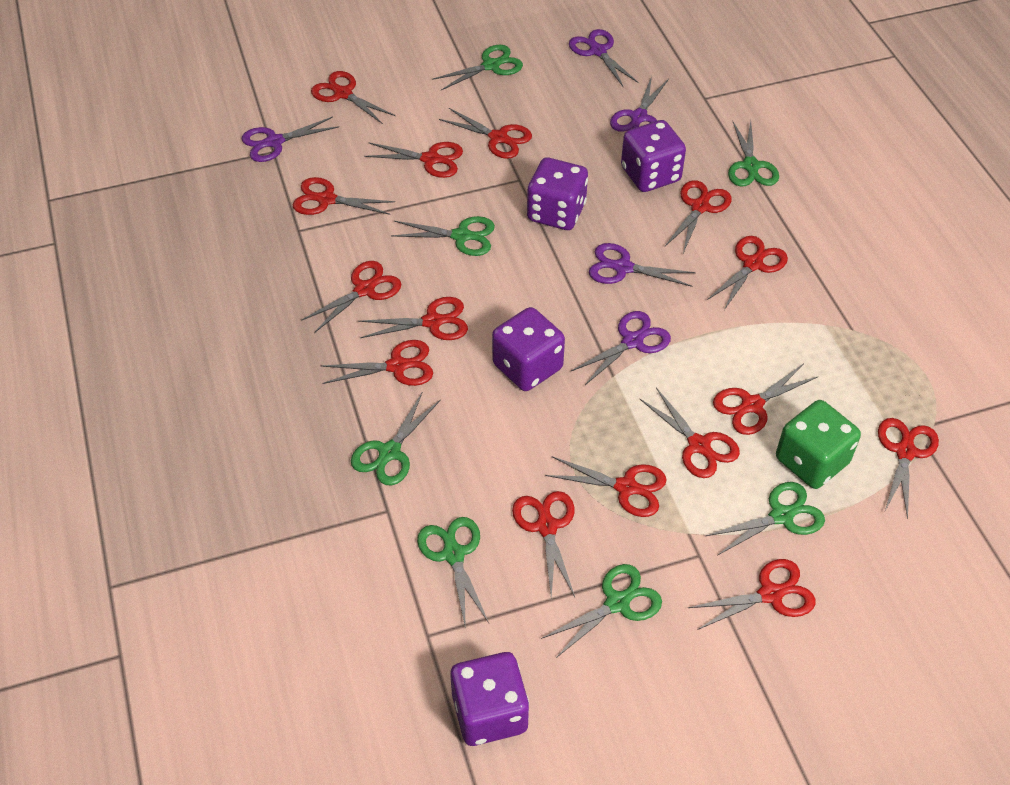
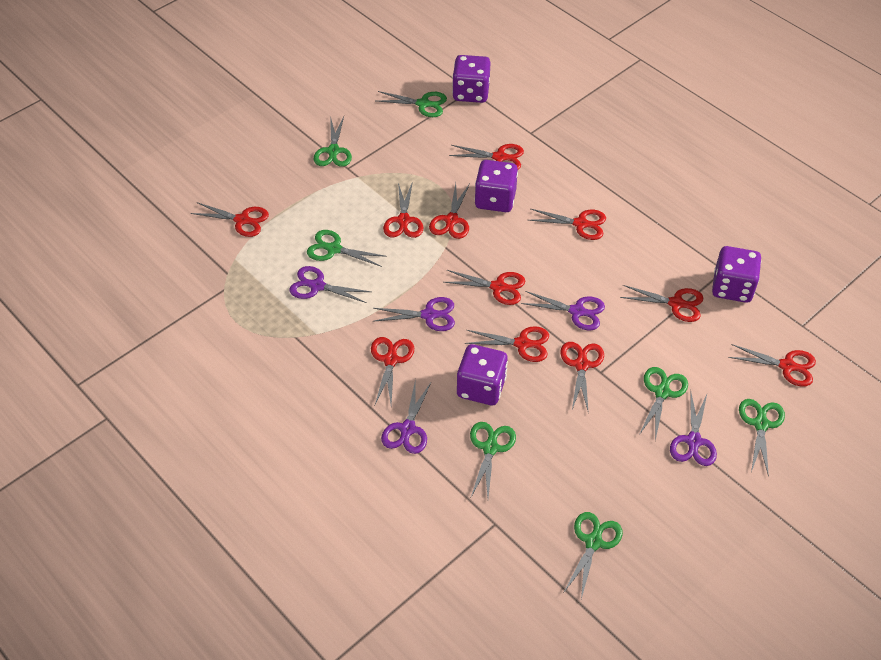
green dice: [776,400,861,489] = 1 -> none = 0
red scissors: [293,177,395,215] [301,261,401,333] [311,71,395,124] [321,340,433,386] [358,297,468,340] [364,142,463,178] [439,108,532,159] [512,491,575,598] [545,456,667,517] [640,388,740,478] [665,180,732,253] [688,559,816,630] [707,236,788,310] [713,363,819,435] [878,418,939,519] = 15 -> [191,202,269,237] [371,337,414,405] [383,181,424,238] [429,183,470,239] [443,270,525,305] [449,144,524,170] [465,326,549,362] [529,208,606,240] [560,342,604,414] [620,285,703,322] [728,344,816,387] = 11

